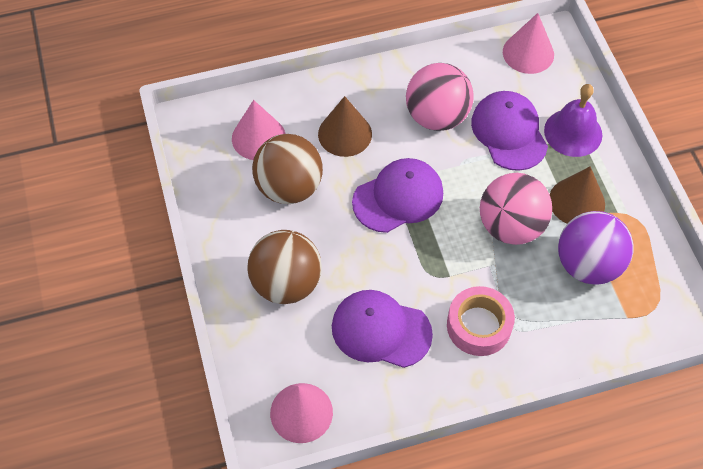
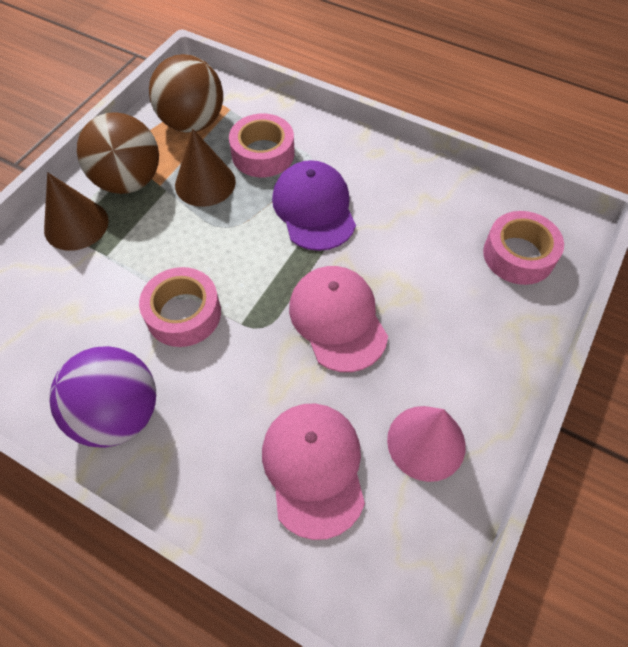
pink ball: [406,63,473,131] [480,173,552,245] = 2 -> none = 0
pink cap: none = 0 -> [262,403,365,540] [289,266,388,372] = 2
pink cone: [232,100,285,160] [270,383,333,443] [503,13,554,74] = 3 -> [387,406,466,482] = 1
pink tape: [447,286,515,356] = 1 -> [139,267,221,347] [229,114,294,177] [483,211,564,285] = 3
purple bell: [544,84,602,157] = 1 -> none = 0
purple cap: [332,290,433,368] [352,158,443,233] [471,91,548,171] = 3 -> [272,160,356,251] = 1

